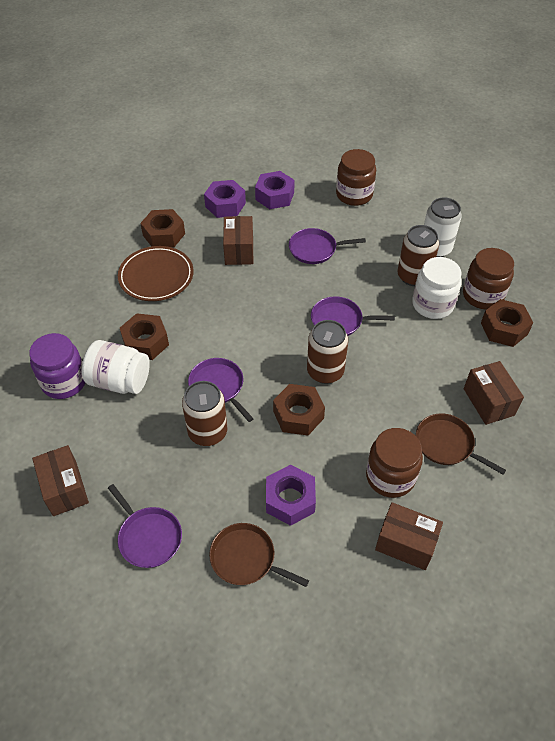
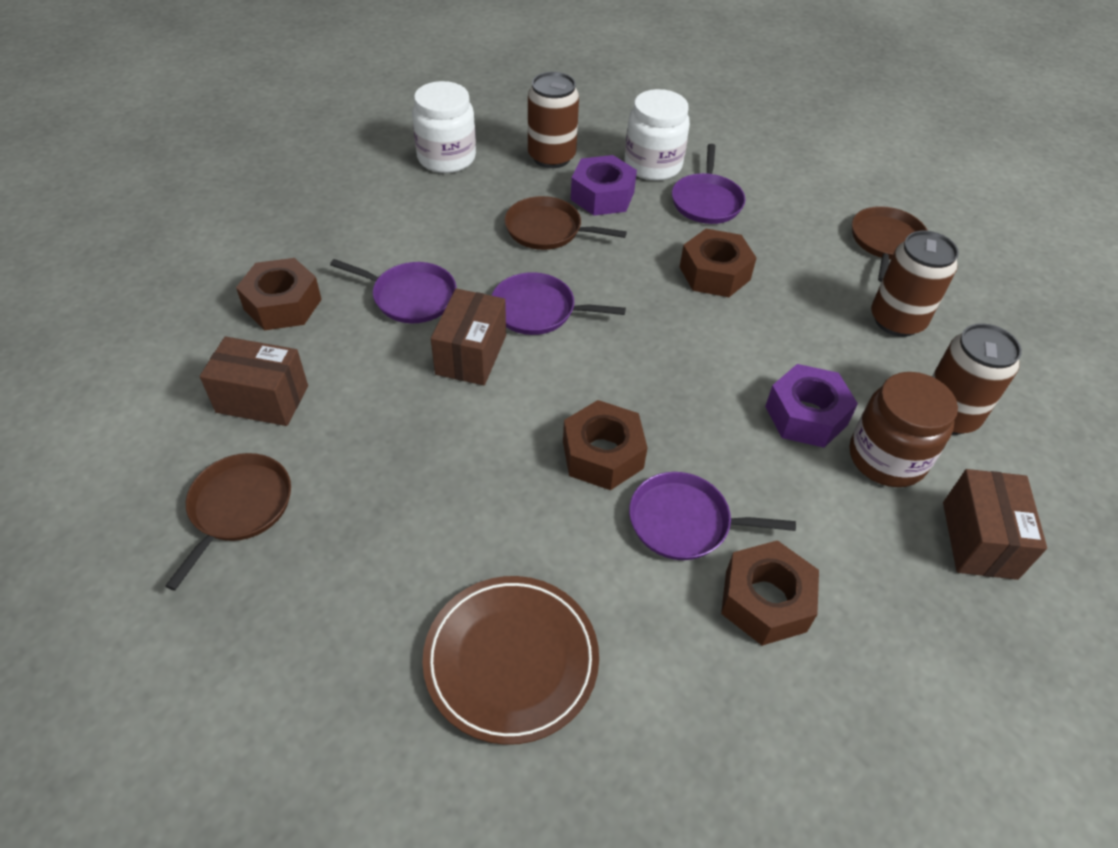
brown box: [32,445,89,516] [223,216,253,265] [375,502,443,570] [464,361,524,425] = 4 -> [200,336,308,426] [431,288,506,385] [943,469,1047,580] = 3
brown jar: [336,149,376,206] [366,428,423,498] [463,248,514,310] = 3 -> [850,372,958,487] = 1
brown pan: [209,523,309,587] [416,413,506,475] = 2 -> [165,453,291,591] [505,196,627,250] [852,206,928,282] = 3
purple jar: [29,333,85,399] = 1 -> none = 0
purple nut: [204,180,246,218] [255,171,295,209] [266,465,316,526] = 3 -> [571,155,637,216] [765,364,858,448] = 2
white can: [424,197,462,257] = 1 -> none = 0

